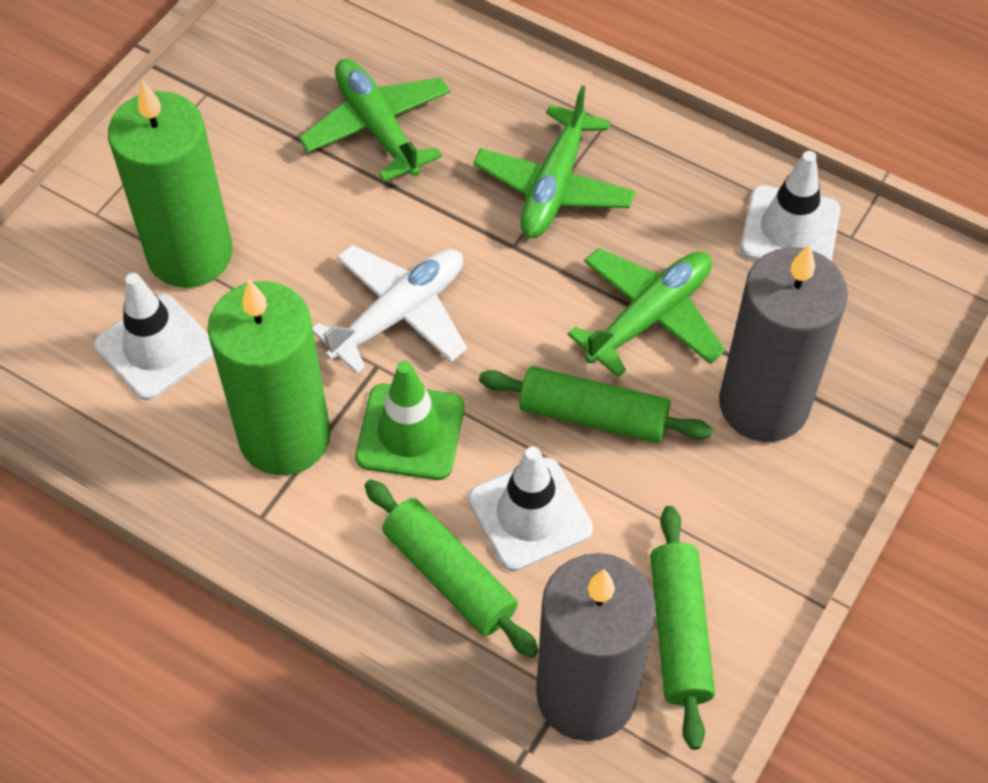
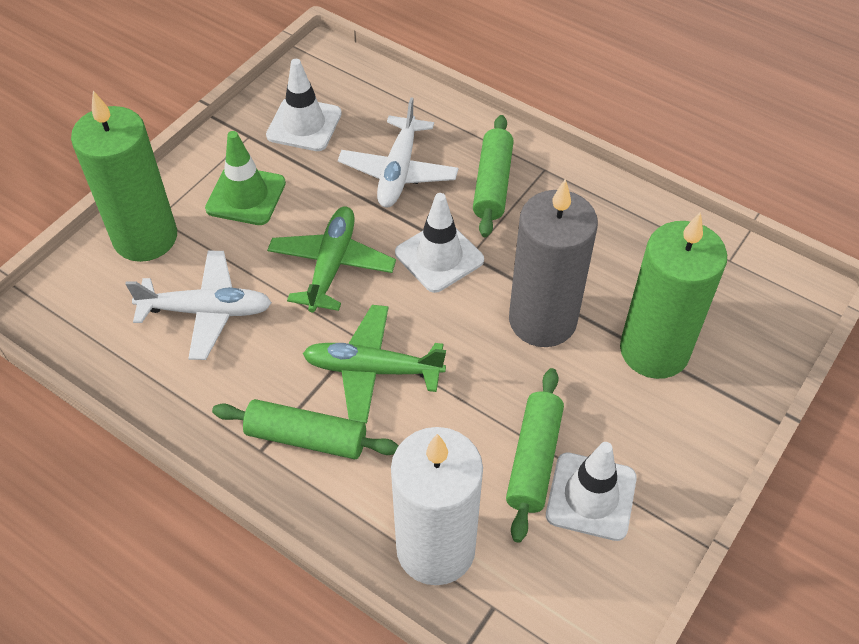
green plane: [299,59,450,182] [473,85,635,238] [567,248,725,377] = 3 -> [267,207,396,312] [303,305,446,424] = 2
grey candle: [536,553,656,741] [719,244,848,442] = 2 -> [509,179,598,347] = 1
white candle: none = 0 -> [391,427,483,585] = 1
white plane: [313,245,467,374] = 1 -> [125,251,272,360] [338,97,458,207] = 2

